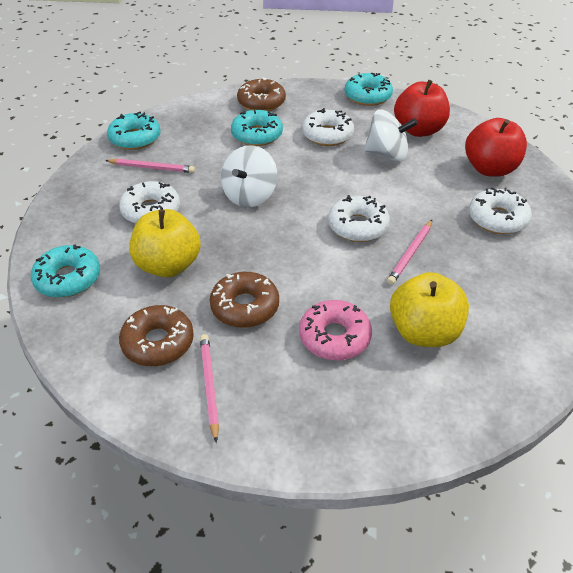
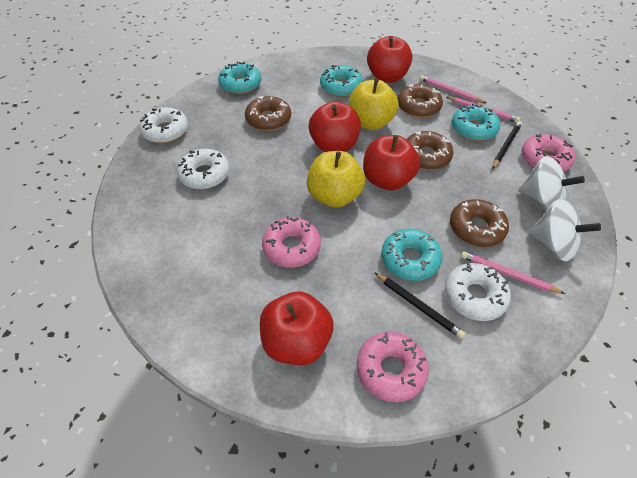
black pencil: none = 0 -> [374,272,465,339] [492,121,522,169] = 2
brown donut: [119,305,194,366] [210,272,279,328] [237,77,286,111] = 3 -> [245,96,291,131] [397,84,443,118] [406,131,453,170] [450,199,509,247] = 4
pink donut: [299,300,372,360] = 1 -> [262,216,321,268] [357,332,429,402] [521,134,575,172] = 3
red apple: [394,80,450,137] [465,118,527,177] = 2 -> [260,292,334,365] [309,101,361,152] [363,135,420,190] [367,36,412,83] = 4
white donut: [119,181,180,224] [302,108,354,146] [328,195,390,242] [469,187,532,234] = 4 -> [139,107,188,143] [177,149,230,189] [445,263,511,321] = 3

